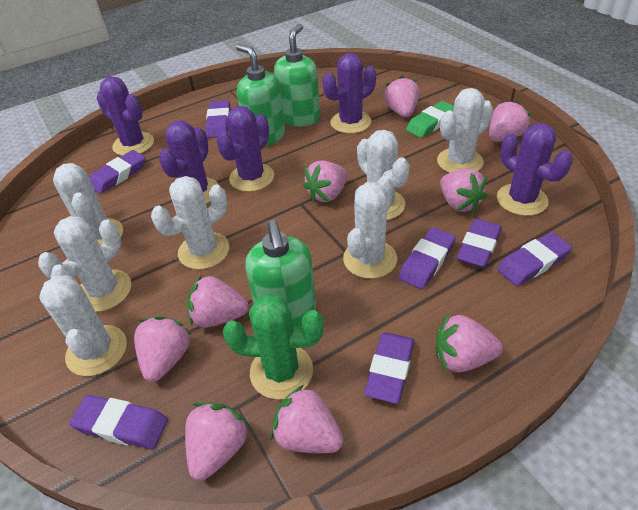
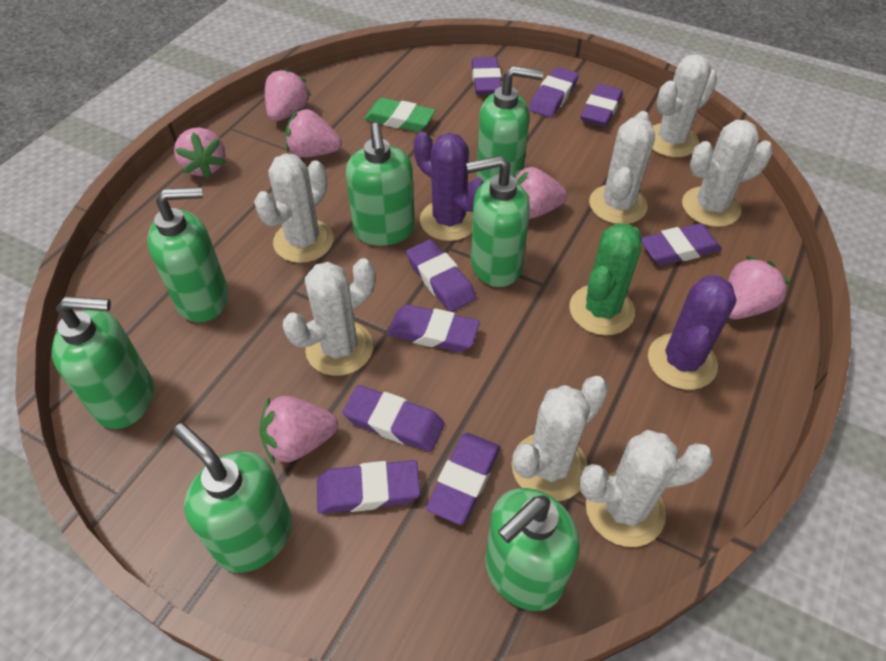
green soap dispenser: [236,44,285,147] [245,220,316,326] [274,24,320,127] = 3 -> [52,296,154,429] [147,187,229,323] [173,423,292,573] [346,123,415,246] [466,155,530,287] [477,66,543,182] [485,488,580,611] = 7
pink strawberry: [134,316,192,382] [185,403,250,481] [187,275,249,328] [271,385,343,453] [303,161,348,202] [384,76,419,117] [436,314,503,372] [440,169,487,213] [489,100,531,142] = 9 -> [174,127,226,179] [259,396,338,464] [265,68,312,121] [285,109,342,158] [513,167,567,219] [728,256,791,319] = 6
purple cactus: [97,76,154,156] [159,120,219,204] [216,106,274,192] [323,53,376,134] [497,123,573,216] = 5 -> [414,132,483,241] [648,275,737,390] = 2
purple eraser: [69,395,168,450] [90,150,145,194] [205,100,231,138] [364,332,414,404] [398,227,456,289] [457,219,502,268] [497,232,572,286] = 7 -> [317,460,421,514] [342,385,445,452] [387,305,480,352] [406,239,476,312] [426,433,500,525] [471,57,502,95] [529,67,579,118] [581,84,623,127] [641,223,722,266] = 9

